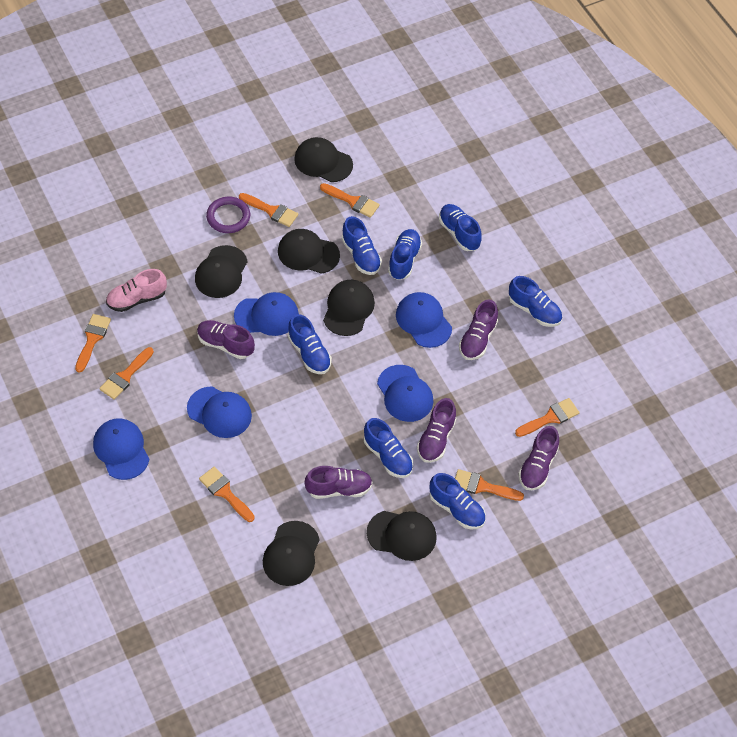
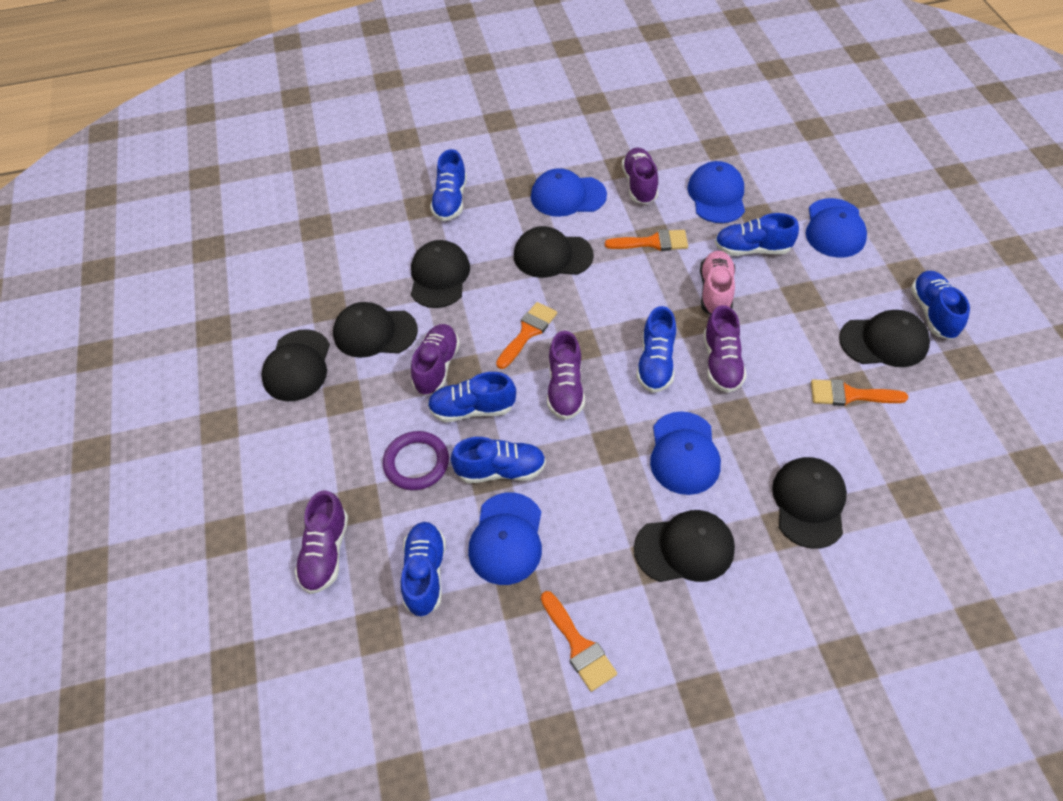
black cap: [195,245,248,298] [263,521,320,586] [278,229,340,274] [294,137,353,182] [323,280,375,336] [367,511,437,561] = 6 -> [261,329,330,401] [333,302,418,358] [411,240,470,308] [514,226,594,278] [634,510,735,582] [772,457,847,549] [839,310,930,367] = 7
orange brush: [75,314,111,373] [99,347,154,400] [199,467,255,522] [239,193,298,227] [320,183,380,218] [455,469,524,501] [515,398,580,437] = 7 -> [496,302,557,369] [541,591,617,692] [605,229,688,251] [811,379,908,406] = 4

